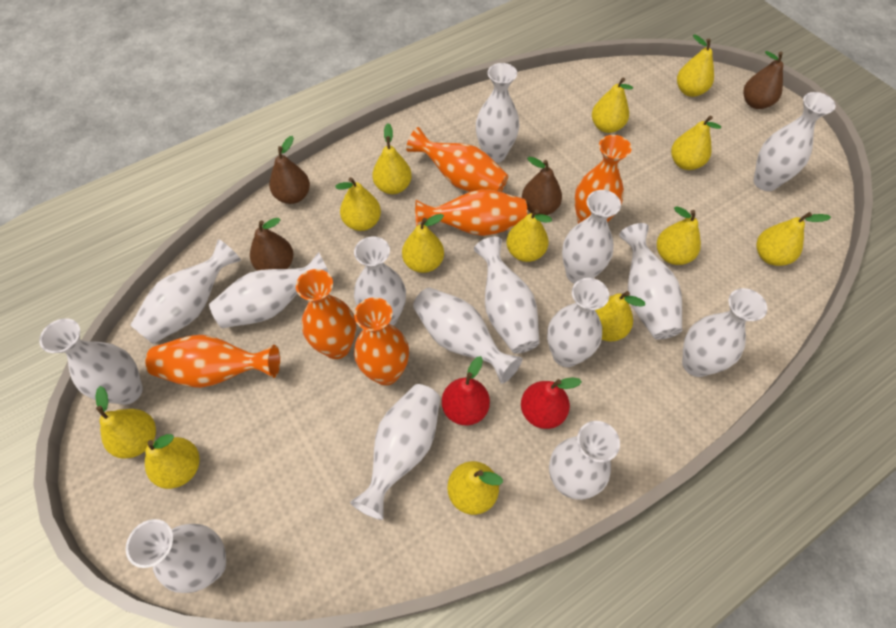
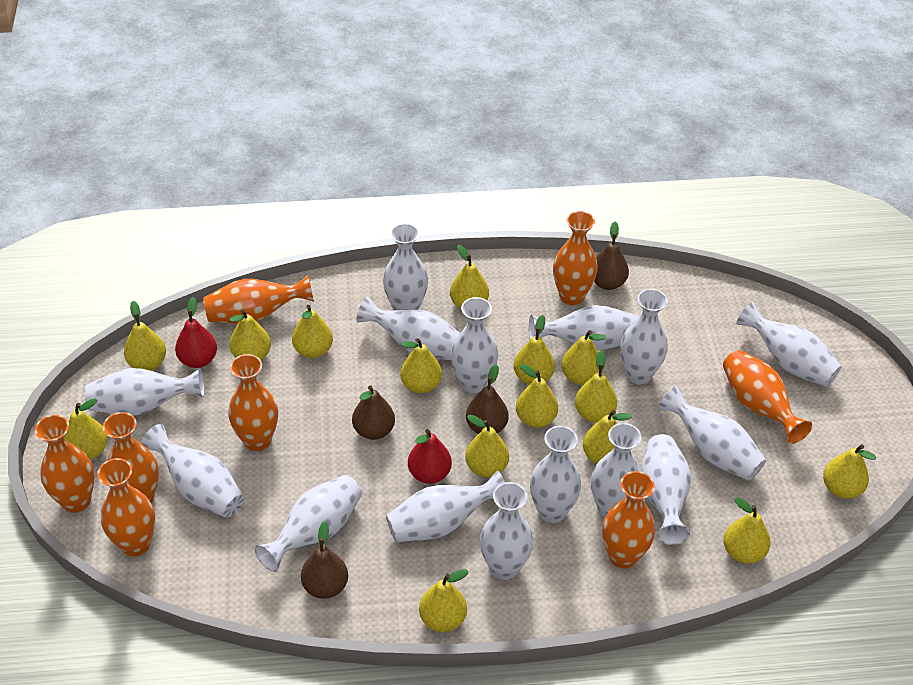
orange vase: [145,335,280,388] [296,269,356,359] [354,297,409,385] [406,127,508,192] [415,189,527,236] [574,135,632,224] = 6 -> [35,415,95,513] [97,458,155,557] [103,412,159,504] [203,275,314,324] [228,354,278,451] [553,211,598,305] [602,471,655,569] [723,350,812,444] = 8
yellow pear: [95,386,156,459] [145,434,200,489] [335,177,381,231] [372,123,412,194] [402,214,444,273] [447,461,503,515] [506,209,552,262] [592,78,633,133] [595,291,645,342] [657,206,701,265] [671,116,721,170] [677,35,714,97] [756,212,831,266] = 13 -> [64,399,107,460] [124,301,166,371] [229,309,271,360] [292,305,333,358] [400,338,442,393] [419,569,469,632] [450,245,489,309] [465,415,509,477] [514,315,555,385] [516,364,558,428] [561,330,606,385] [575,350,617,422] [583,410,632,464] [723,497,770,564] [823,445,876,499] = 15

